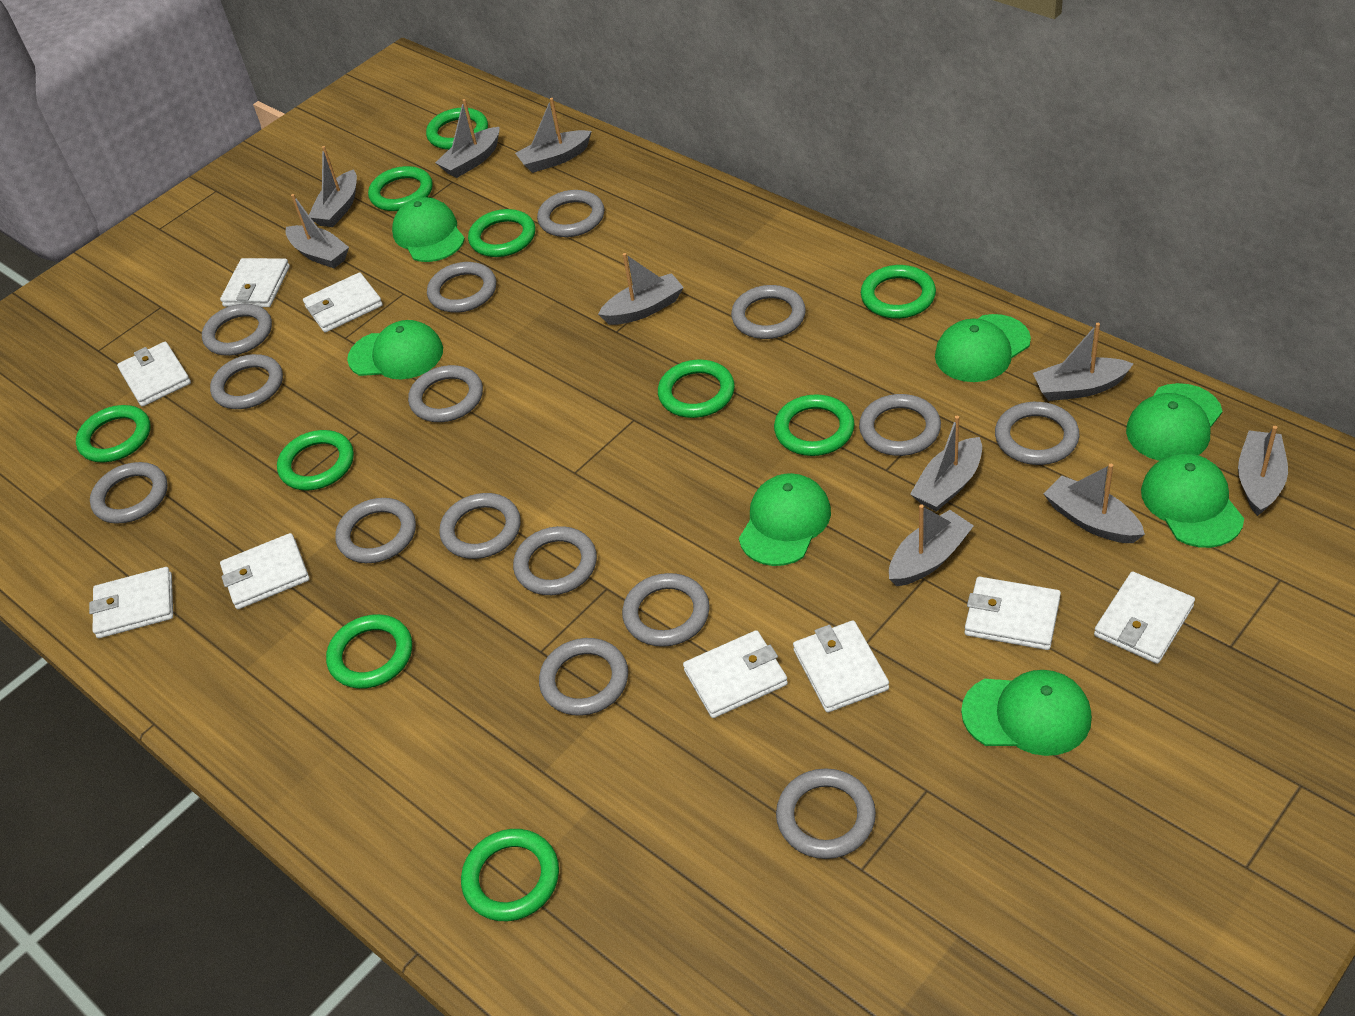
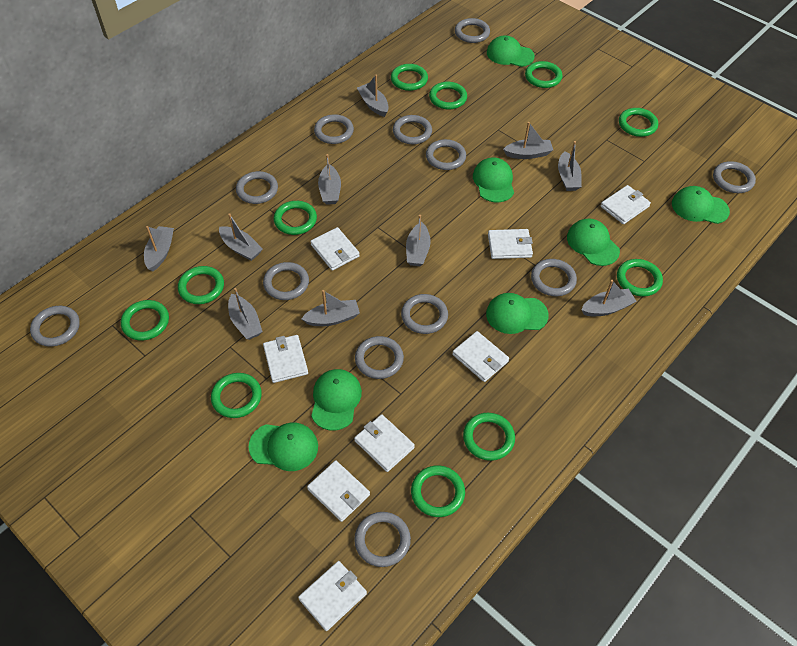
green ring: [76,405,151,462] [277,430,354,491] [326,614,412,689] [368,166,433,211] [426,108,488,150] [461,829,559,921] [468,209,535,257] [658,360,735,418] [774,394,855,456] [861,265,936,319] = 10 -> [121,300,169,341] [178,266,224,304] [211,373,262,418] [274,201,317,235] [391,64,428,91] [411,465,465,517] [429,82,467,109] [463,413,515,461] [525,61,562,88] [617,259,663,297] [619,108,658,137] = 11
grey ring: [90,462,168,524] [202,304,272,356] [210,354,283,409] [335,498,416,563] [408,365,483,422] [427,262,496,313] [439,493,521,559] [513,526,597,595] [537,190,604,237] [539,638,628,716] [622,573,710,647] [731,285,806,339] [776,768,876,859] [859,394,941,456] [995,402,1080,465] = 15 -> [30,306,80,347] [236,171,278,204] [263,262,309,300] [314,114,354,144] [354,512,411,567] [355,336,404,379] [393,115,432,144] [401,294,448,334] [426,139,466,170] [455,18,490,43] [531,259,577,296] [713,161,756,193] = 12
white wallet: [89,567,173,638] [117,342,191,407] [220,258,290,307] [220,533,310,609] [303,272,383,333] [683,630,788,718] [793,620,889,713] [965,577,1061,650] [1094,572,1195,664] = 9 -> [263,335,308,383] [298,561,367,631] [307,460,370,522] [310,227,360,271] [354,414,415,472] [452,331,509,382] [488,229,533,259] [601,185,651,224] = 8

